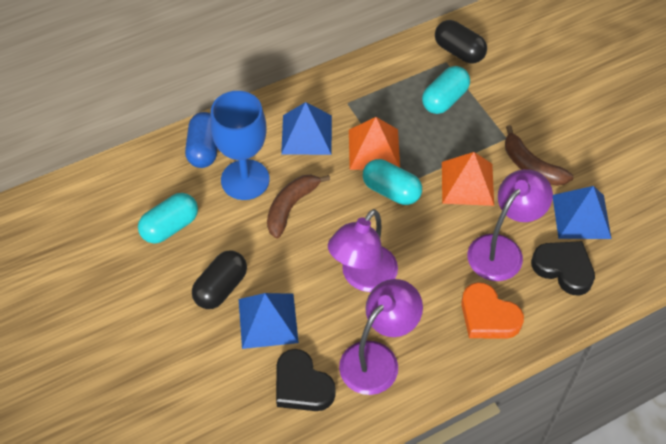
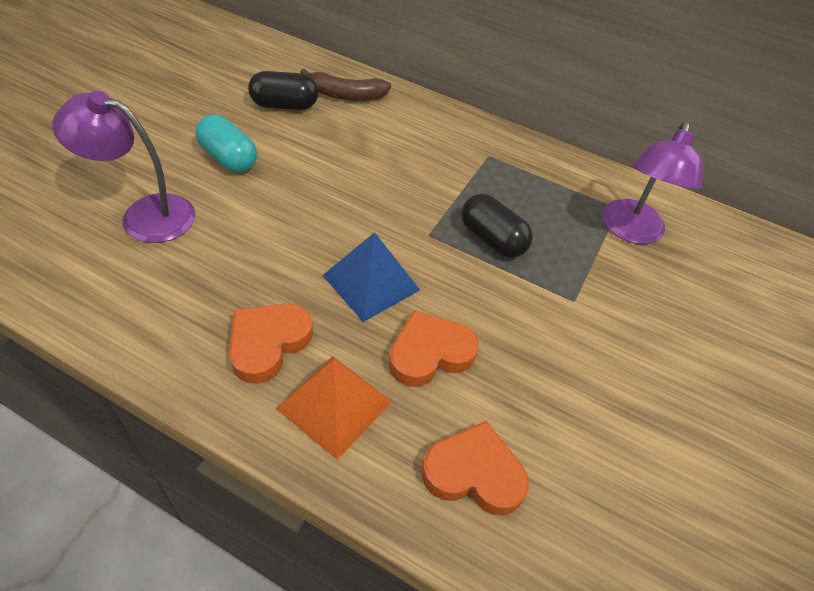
black heart: [276,349,336,411] [531,241,595,296] = 2 -> none = 0
blue capsule: [185,112,218,168] = 1 -> none = 0
blue goblet: [210,91,270,200] = 1 -> none = 0
blue pyramid: [239,293,299,349] [281,102,332,155] [553,186,611,239] = 3 -> [323,232,420,322] = 1
brown banana: [267,175,330,239] [505,125,573,186] = 2 -> [300,69,391,101] = 1
orange heart: [461,282,524,339] = 1 -> [229,303,313,384] [389,310,479,387] [421,421,529,515] = 3
orange pyramid: [349,117,400,170] [442,152,494,206] = 2 -> [276,356,392,460] = 1
purple lamp: [328,209,398,292] [339,279,423,395] [468,169,553,281] = 3 -> [52,91,196,243] [603,122,703,244] = 2
turquoise capsule: [138,193,198,244] [363,159,422,205] [422,66,470,114] = 3 -> [195,115,257,173] = 1

